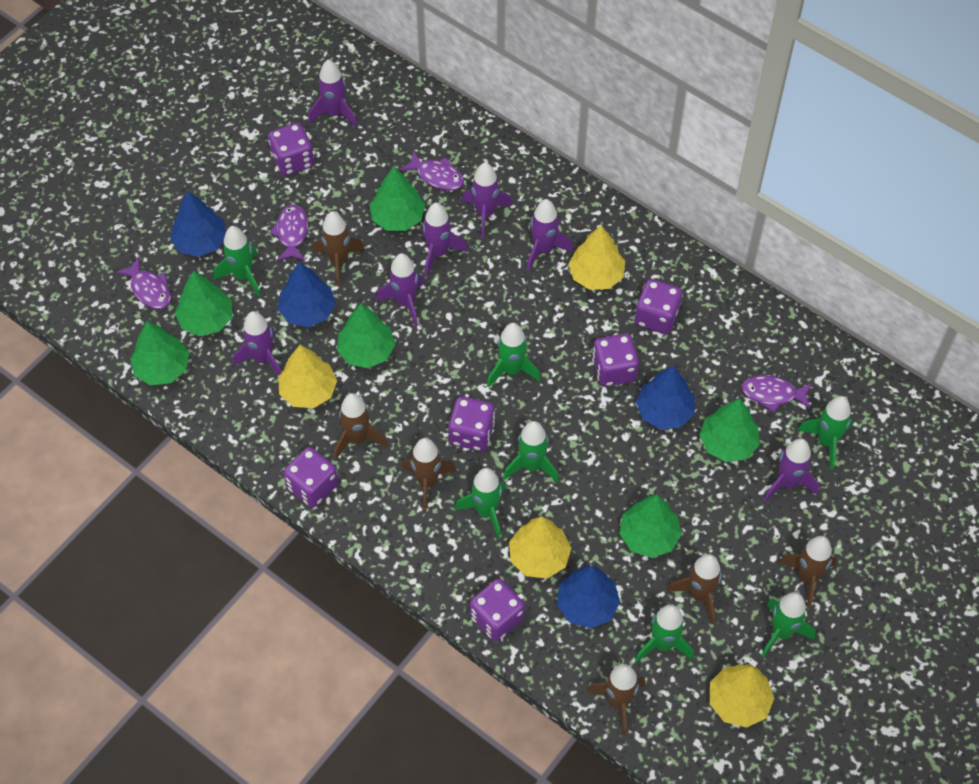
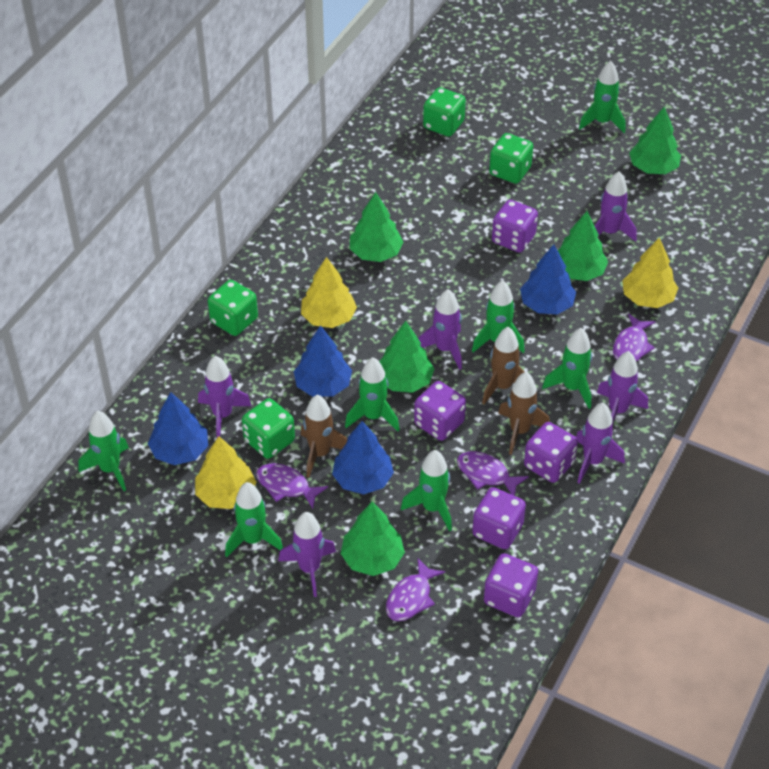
brown rocket: [313,211,365,287] [334,393,388,459] [401,438,457,511] [587,664,645,735] [667,554,722,625] [778,536,837,608] = 6 -> [301,395,348,478] [482,327,524,404] [498,372,550,455] = 3
green dice: none = 0 -> [208,280,258,336] [242,398,295,459] [423,87,466,137] [489,133,533,184] = 4
green tree: [130,321,189,385] [175,271,232,336] [337,304,395,368] [369,166,425,231] [619,495,682,558] [699,398,760,462] = 6 -> [341,502,405,576] [350,192,404,262] [379,321,434,393] [558,211,608,281] [629,107,681,174] = 5
purple dice: [268,123,314,176] [283,447,338,508] [448,396,495,451] [470,579,525,641] [592,333,639,387] [635,279,682,334] = 6 -> [414,381,466,441] [472,487,526,549] [484,553,538,617] [492,200,538,253] [524,422,578,483] = 5
purple rocket: [233,311,282,376] [308,59,357,128] [376,253,425,327] [421,203,468,276] [462,162,512,238] [527,199,573,271] [764,438,819,502] = 7 -> [198,356,252,438] [278,512,336,597] [418,289,462,370] [576,403,625,484] [595,171,637,242] [597,351,648,423] = 6
yellow tree: [278,345,337,408] [509,516,571,579] [568,225,625,290] [710,664,774,728] = 4 -> [195,436,256,509] [301,257,357,328] [622,238,678,308] = 3

